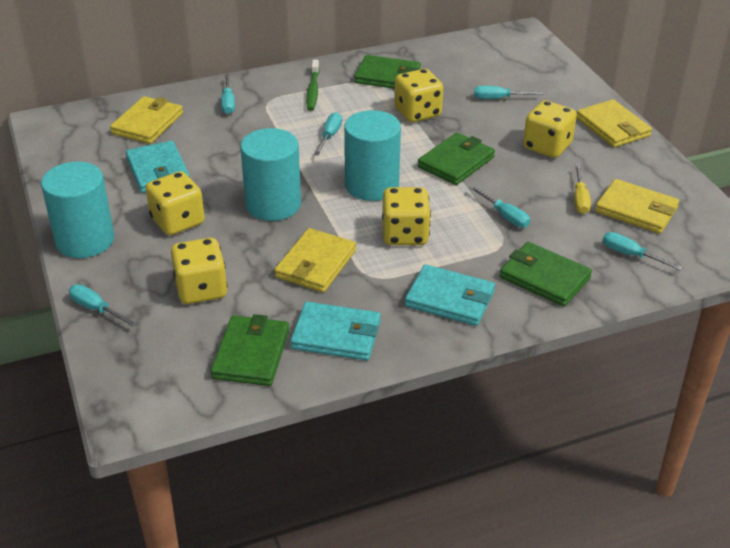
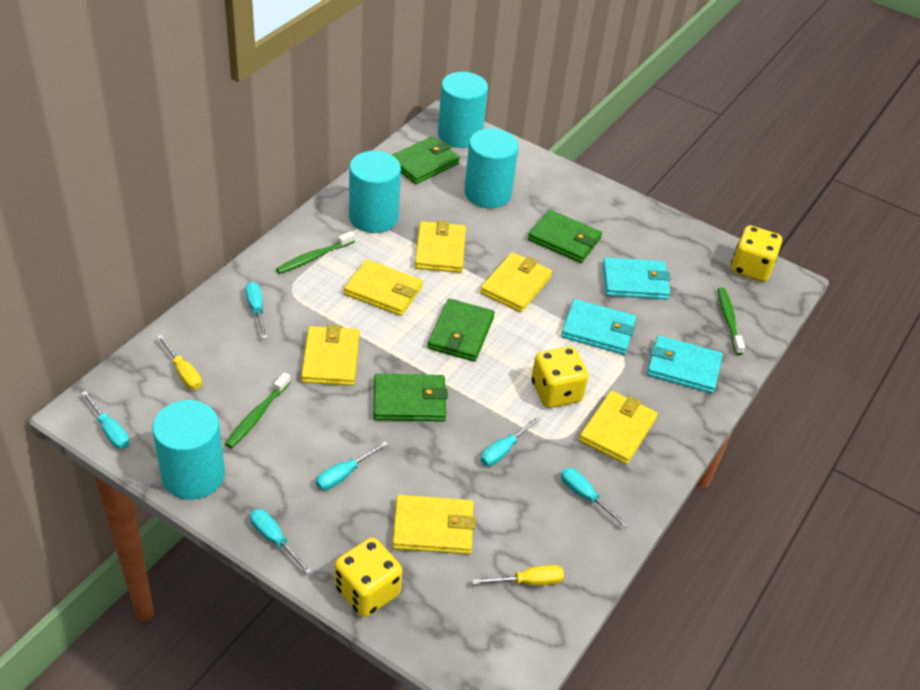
green toothbrush: [306,59,320,111] = 1 -> [225,372,290,448] [276,231,355,274] [718,287,745,355] = 3
turquoise cylinder: [41,162,114,258] [240,128,301,221] [344,110,401,201] = 3 -> [152,400,225,500] [349,151,401,233] [438,72,488,148] [464,128,518,208] = 4
yellow dice: [146,171,205,235] [171,238,228,304] [382,187,431,245] [394,69,443,122] [523,100,577,158] = 5 -> [335,537,403,617] [531,346,589,408] [731,225,782,282] = 3
yellow screwdriver: [574,164,591,214] = 1 -> [157,335,202,390] [472,565,564,586] = 2
yellow wallet: [110,96,183,144] [274,228,356,292] [577,99,652,148] [595,179,679,234] = 4 -> [301,324,360,386] [344,259,423,316] [392,495,475,554] [415,220,466,273] [480,252,552,312] [579,391,658,464] = 6

